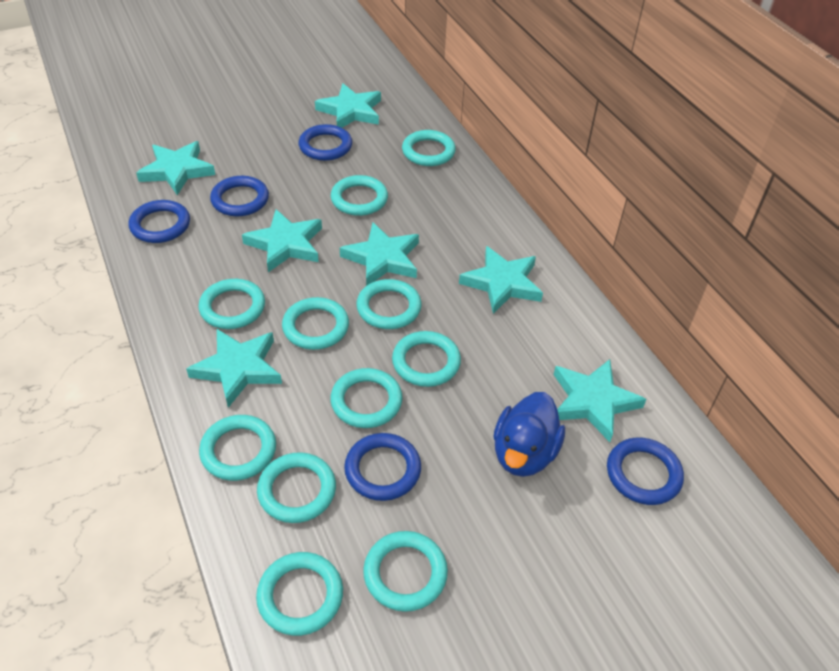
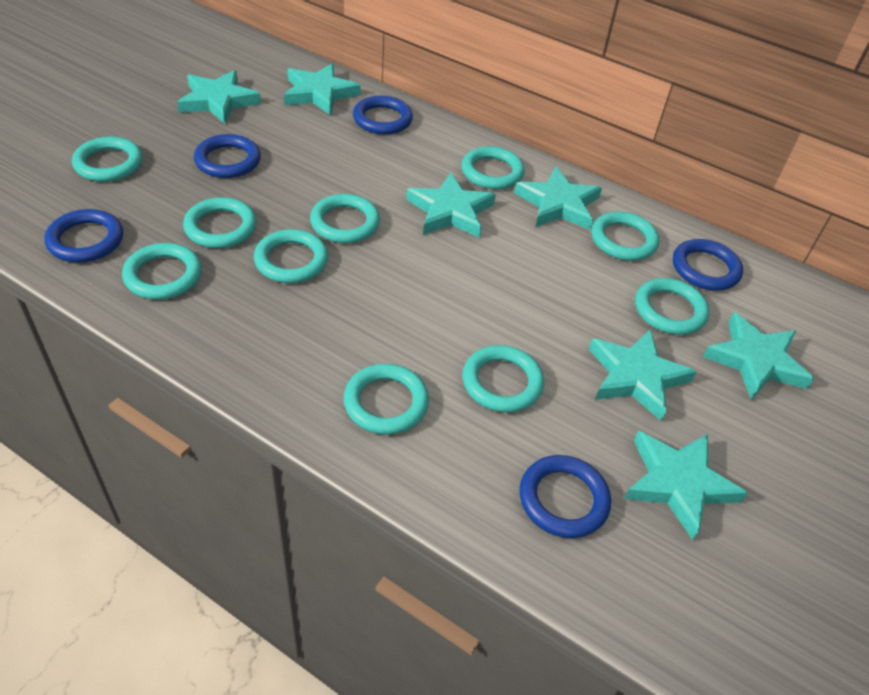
blue duck: [494,392,565,477] = 1 -> none = 0
turquoise ring: [198,279,265,329] [199,415,276,481] [256,552,343,636] [257,452,336,523] [282,297,349,350] [330,368,402,428] [331,175,388,216] [356,279,422,329] [363,531,448,612] [392,331,461,387] [402,130,456,166] = 11 -> [72,137,143,182] [122,243,202,300] [183,197,257,248] [254,229,328,283] [310,194,380,243] [343,364,429,435] [462,146,525,189] [462,345,544,412] [591,211,659,261] [635,278,710,335] = 10

